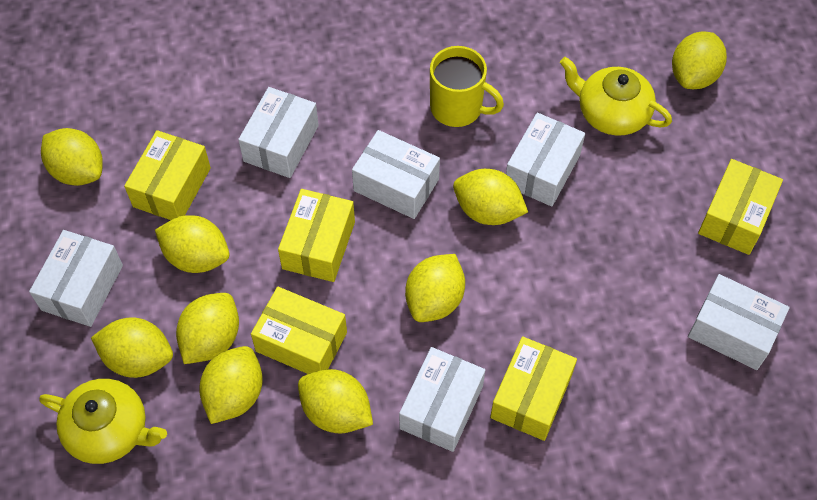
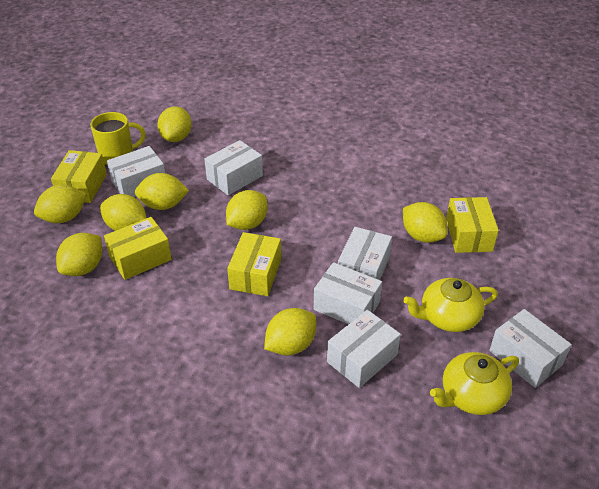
yellow box: [124,130,211,220] [251,287,347,374] [278,189,355,282] [490,336,577,441] [698,159,783,255] = 5 -> [51,150,107,203] [104,217,172,280] [227,232,281,296] [446,197,499,253] = 4
yellow lemon: [41,128,103,186] [91,317,173,378] [155,215,229,273] [176,293,239,364] [199,346,263,424] [298,369,373,434] [405,254,465,322] [453,169,528,225] [672,31,727,89] = 9 -> [34,185,87,223] [56,233,102,276] [100,194,146,231] [135,173,189,210] [157,106,192,142] [226,190,268,230] [264,308,316,355] [403,202,447,243] = 8

